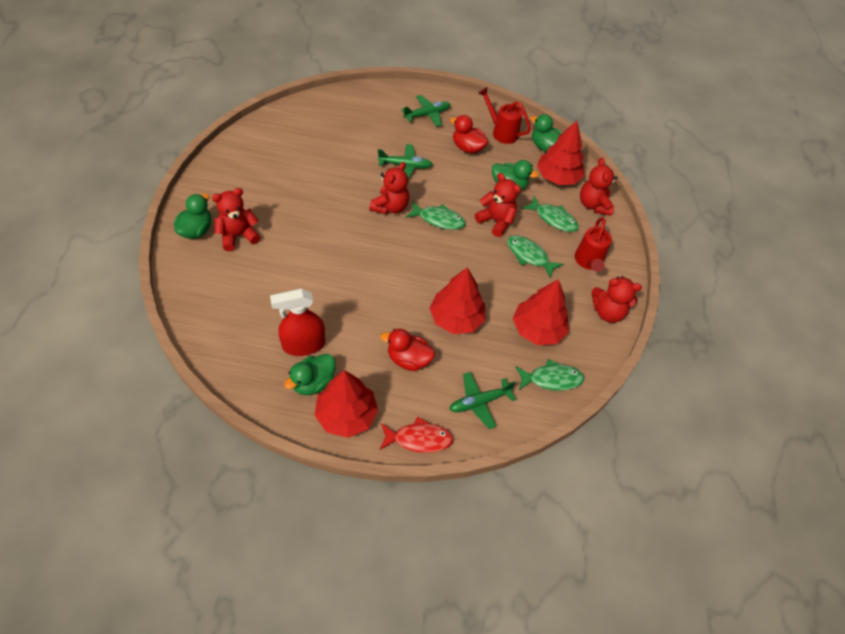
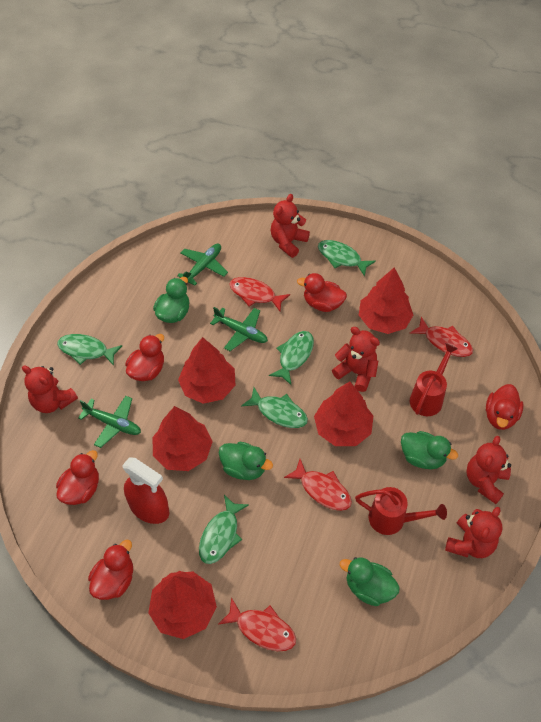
green fish: [406,201,466,230] [507,235,563,277] [516,359,584,391] [523,196,579,232] = 4 -> [57,334,122,366] [199,495,249,564] [241,388,308,428] [269,331,314,385] [318,240,376,277] = 5
red duck: [380,329,435,371] [450,115,488,154] = 2 -> [56,450,99,505] [88,539,133,600] [125,334,164,381] [297,273,347,312] [486,384,524,430] = 5
red fish: [380,417,453,453] = 1 -> [218,597,296,651] [229,277,290,311] [284,459,352,511] [409,317,473,357] = 4
red tree: [314,370,378,438] [429,267,485,334] [513,279,569,345] [537,121,585,185] = 4 -> [148,571,217,639] [152,406,213,471] [178,337,235,404] [314,382,373,446] [359,268,413,334] = 5

